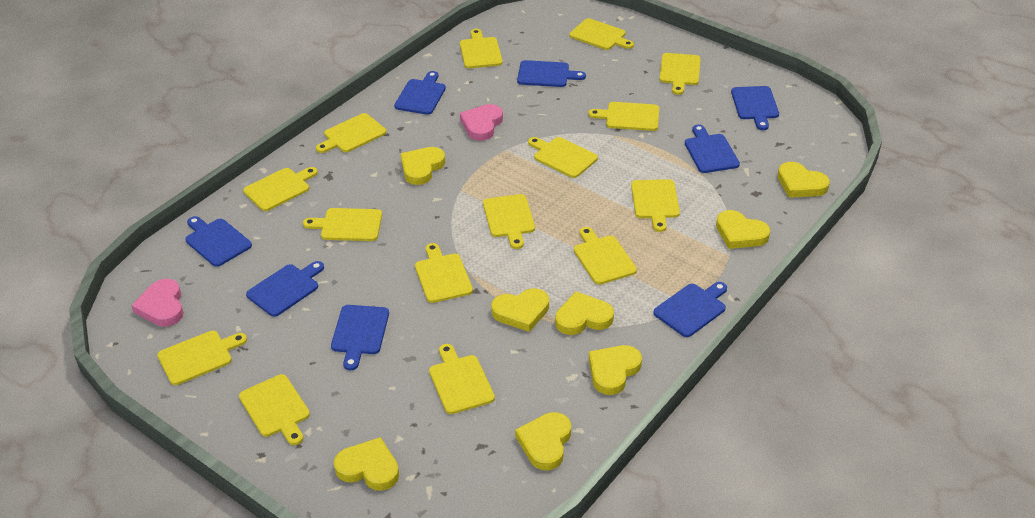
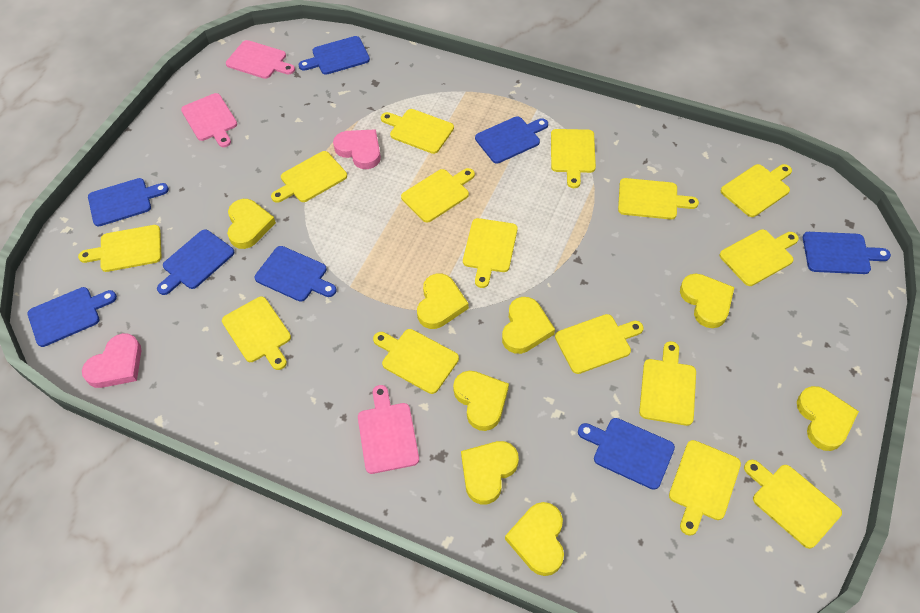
pink cutting board: none = 0 -> [181,93,237,147] [226,40,295,79] [358,385,419,474] = 3

